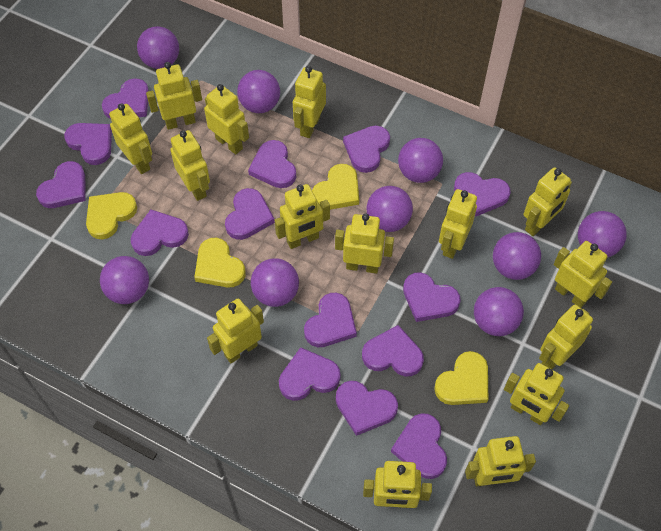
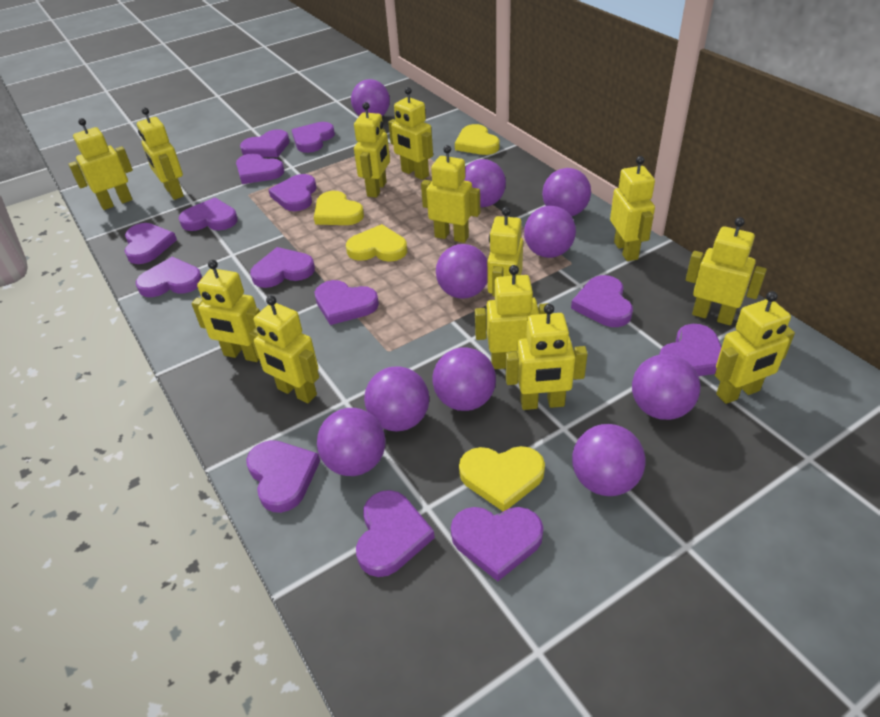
purple ball: [100,256,149,304] [137,26,179,69] [237,70,280,113] [251,258,299,307] [367,186,413,232] [398,138,443,183] [474,287,524,336] [493,232,541,280] [578,211,627,258] = 9 -> [317,408,386,476] [351,79,390,116] [364,366,429,431] [432,347,496,411] [436,244,488,299] [464,159,506,207] [524,206,576,258] [542,168,591,216] [572,424,646,496] [632,354,701,420] = 10
yellow robot: [109,103,152,174] [146,62,202,130] [170,130,210,201] [204,84,249,154] [207,298,264,363] [275,184,330,249] [293,66,326,138] [335,213,394,274] [363,461,432,508] [439,189,477,259] [465,436,536,486] [504,363,569,425] [523,167,572,236] [539,304,593,369] [554,241,612,308] = 15 -> [68,118,133,210] [137,108,184,200] [191,260,260,362] [249,296,319,403] [354,102,390,198] [388,87,433,180] [421,145,480,243] [475,265,549,369] [487,207,523,297] [506,304,588,410] [610,156,655,261] [686,217,767,325] [715,291,795,404] = 13

